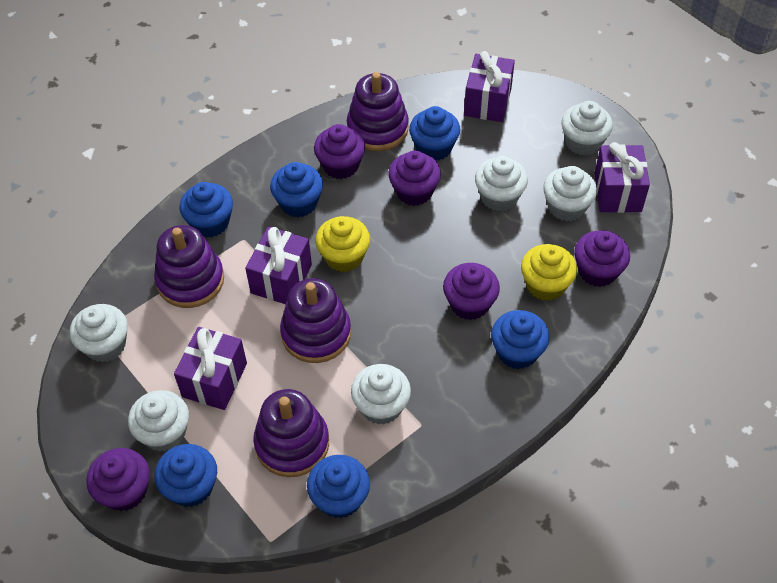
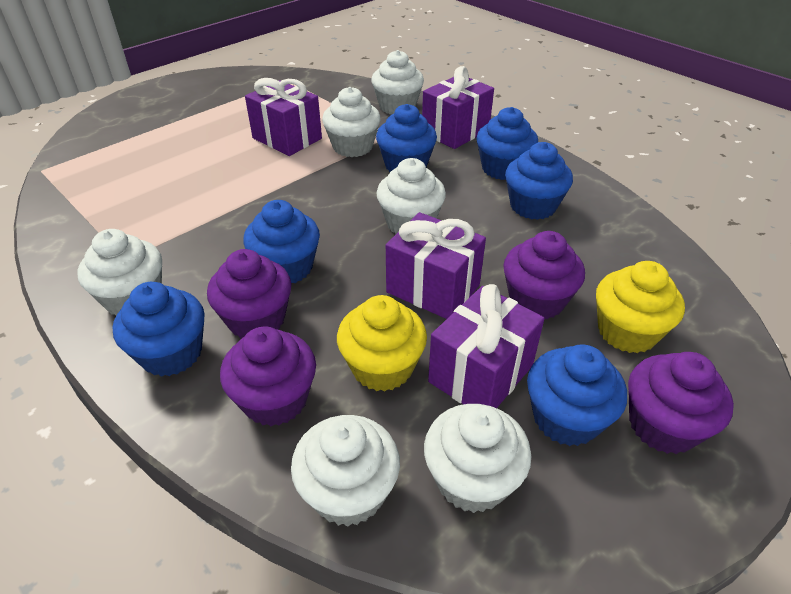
purple cupcake: [86,448,150,511] [314,124,365,179] [388,151,441,206] [443,263,500,320] [574,230,630,287] = 5 -> [207,249,291,338] [220,327,316,426] [503,231,585,320] [628,352,734,454] = 4
purple stacking toy: [154,225,224,308] [253,389,329,477] [280,278,351,363] [347,72,409,151] = 4 -> none = 0

